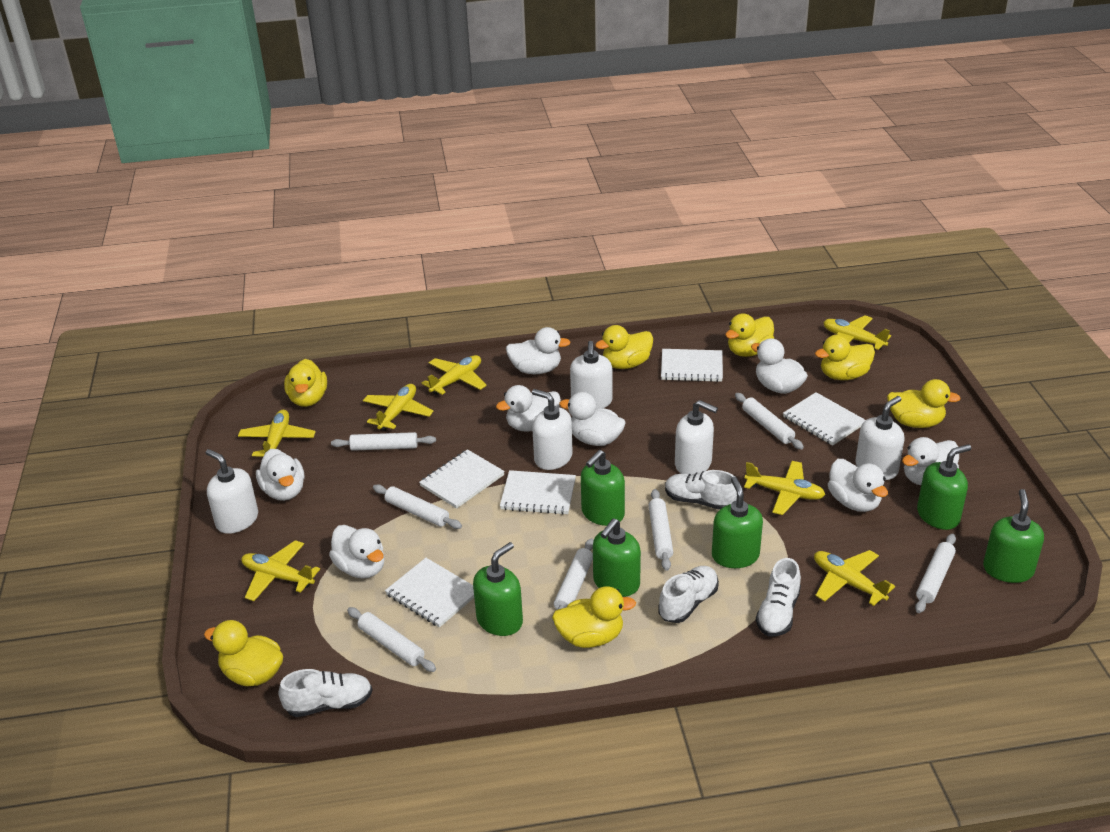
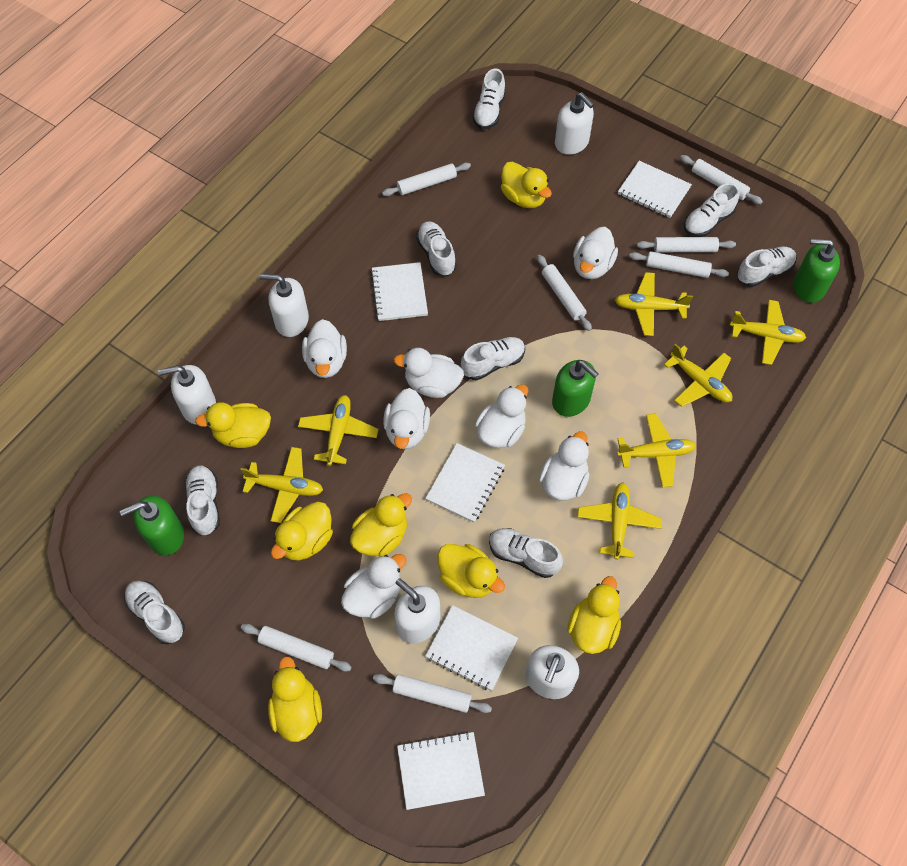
green soap dispenser: [473,542,523,636] [581,450,625,526] [593,518,641,597] [712,477,763,568] [917,444,971,530] [983,489,1044,583] = 6 -> [120,495,184,555] [552,360,599,417] [794,238,840,303] = 3
white duck: [256,449,304,501] [329,525,385,579] [496,385,561,432] [506,327,571,374] [559,392,626,446] [751,338,808,394] [828,459,888,512] [902,437,959,485] = 8 -> [302,319,347,378] [341,554,407,619] [383,388,430,449] [394,348,464,398] [475,384,528,448] [539,431,589,501] [573,227,618,279] = 7
white shoe: [279,669,373,717] [658,566,719,623] [665,470,737,510] [756,558,801,637] = 4 -> [124,581,185,645] [185,465,220,536] [416,221,456,276] [461,337,525,380] [472,69,506,129] [489,528,563,578] [684,183,740,237] [737,247,797,287] = 8

